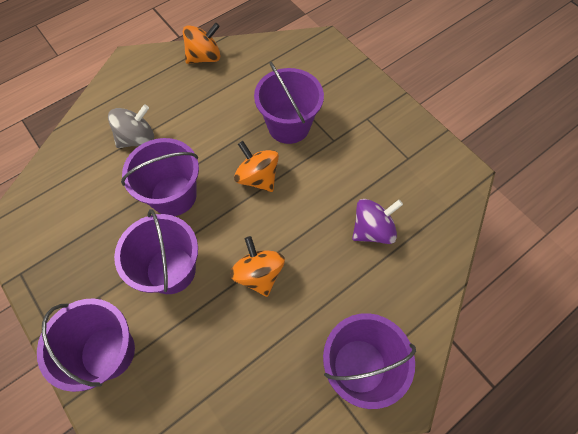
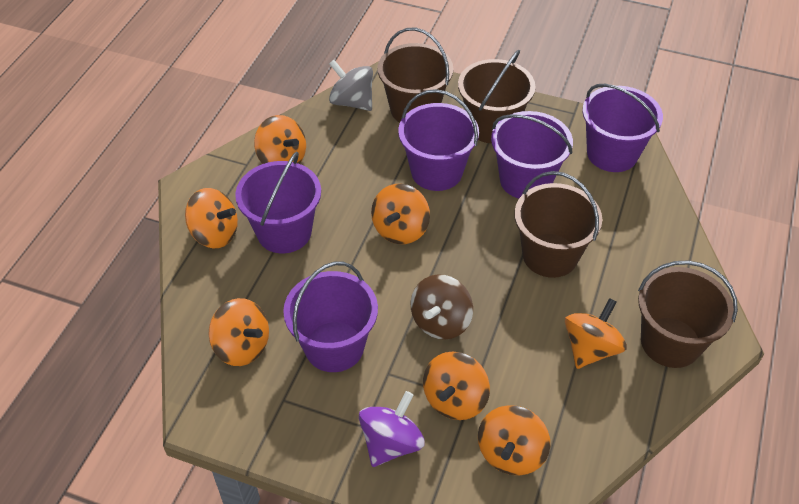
brown bucket: none = 0 -> [378,27,453,123] [458,50,535,144] [514,171,602,278] [638,260,738,368] = 4
brown spinning top: none = 0 -> [411,274,473,340] = 1
orange spinning top: [183,22,220,64] [230,236,285,297] [234,141,279,192] = 3 -> [185,188,238,248] [209,298,269,366] [254,115,306,164] [371,184,430,244] [423,352,490,420] [478,405,550,475] [565,298,627,369] = 7

